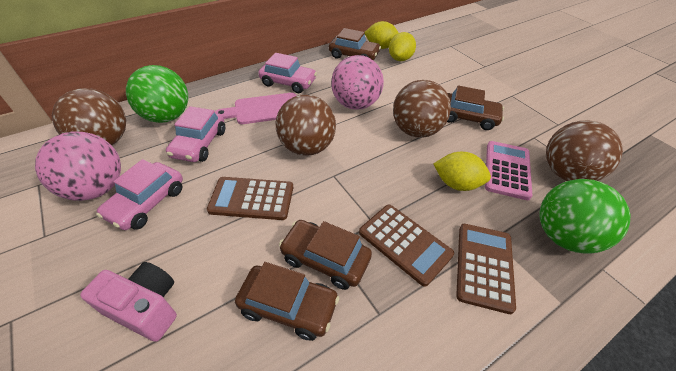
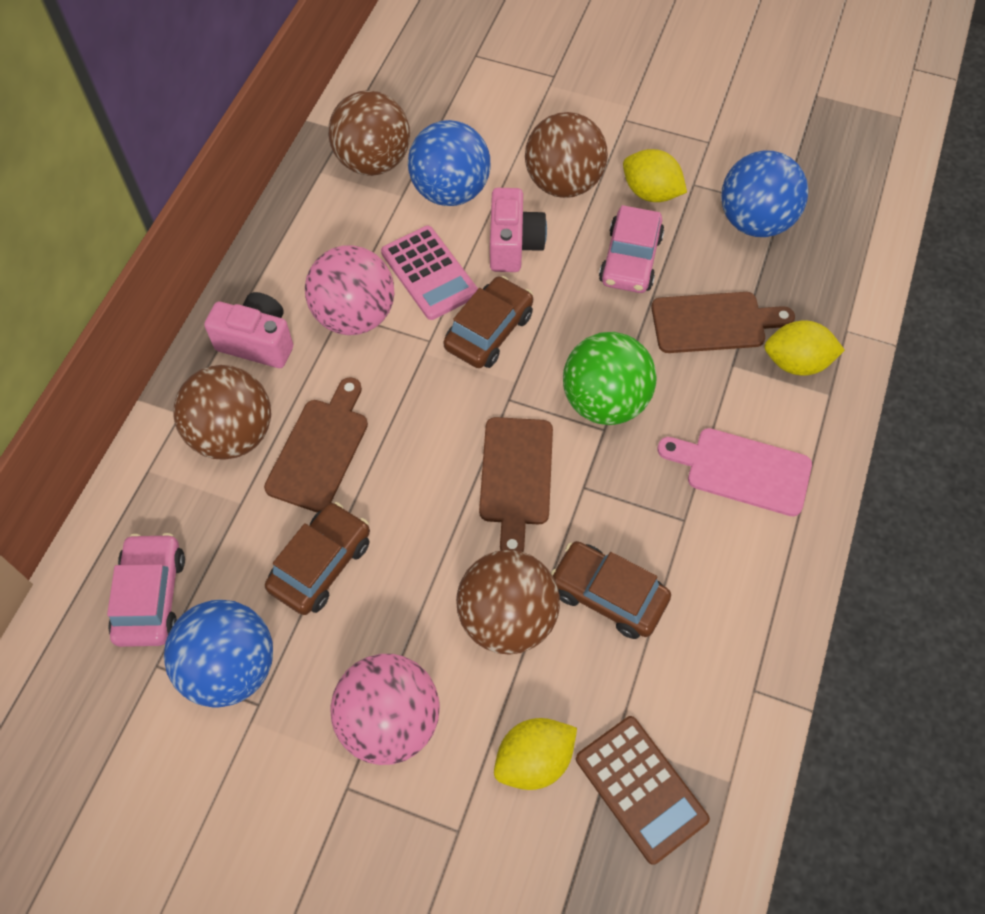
blue ball: none = 0 -> [164,600,273,707] [408,120,490,206] [721,150,808,237] = 3
brown calculator: [207,177,293,220] [359,205,454,287] [456,224,516,314] = 3 -> [576,716,710,865] = 1
brown car: [235,262,340,341] [279,220,372,290] [329,28,381,60] [447,85,504,130] = 4 -> [265,502,370,615] [443,276,533,368] [551,541,671,639] = 3
brown cutting board: none = 0 -> [264,377,368,513] [479,417,553,552] [651,292,795,353] = 3
green ball: [126,65,188,123] [539,179,630,254] = 2 -> [563,332,657,425] = 1
pink camera: [80,262,177,342] = 1 -> [204,292,293,368] [490,188,547,272] = 2
pink car: [96,159,183,230] [166,106,225,162] [258,53,317,93] = 3 -> [107,533,185,647] [599,205,664,293] = 2

